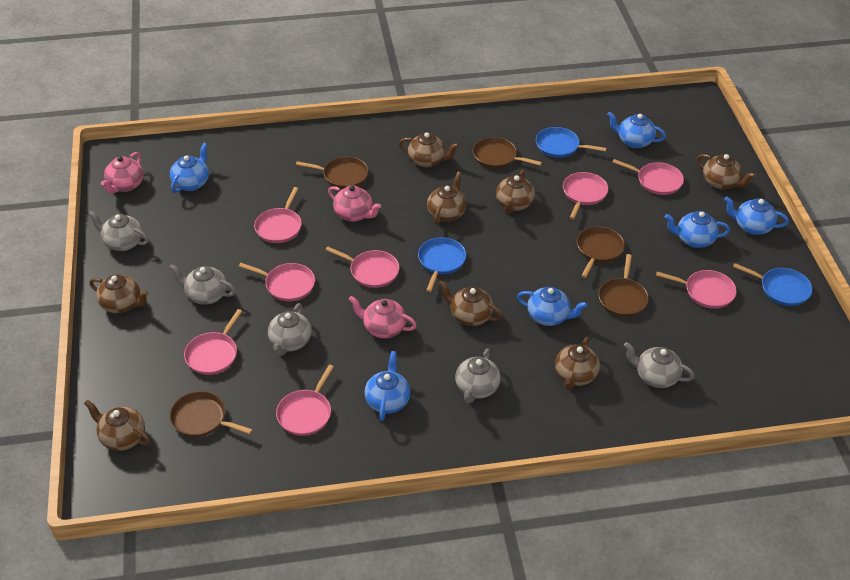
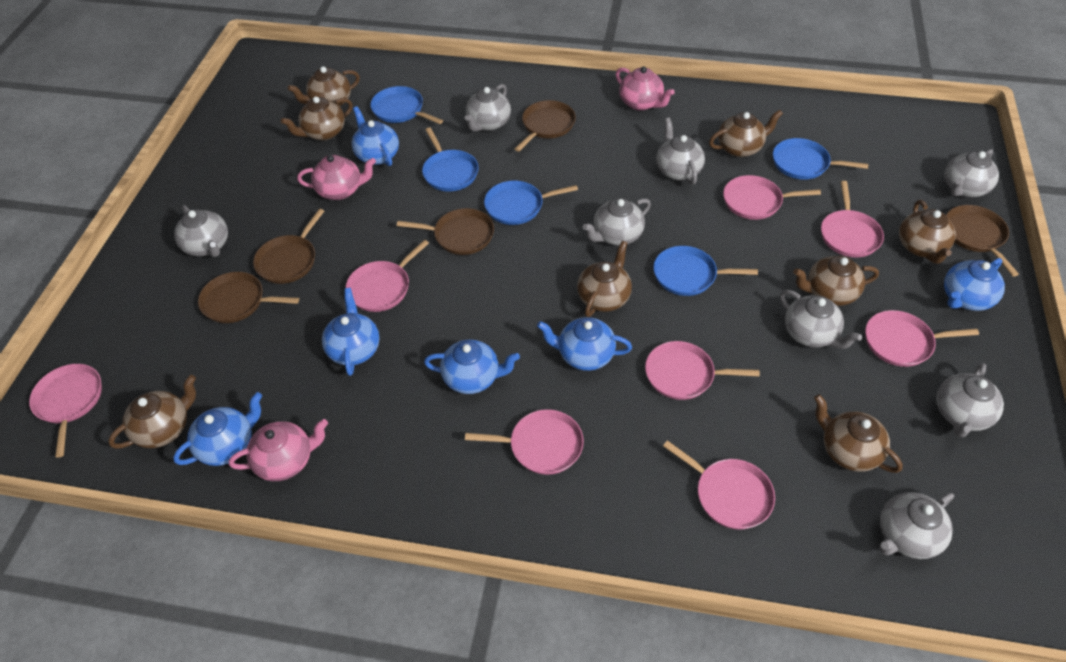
blue pan: [418,237,466,292] [536,127,607,158] [733,263,812,306] = 3 -> [370,86,443,124] [422,127,479,191] [484,181,578,225] [653,246,758,296] [773,138,869,180] = 5
grey teapot: [88,211,149,251] [169,264,236,305] [268,303,312,356] [455,348,501,403] [624,342,694,388] = 5 -> [174,205,228,257] [465,84,511,132] [583,198,651,246] [656,118,705,185] [780,290,862,349] [879,492,954,559] [936,363,1004,438] [944,149,999,197] = 8

